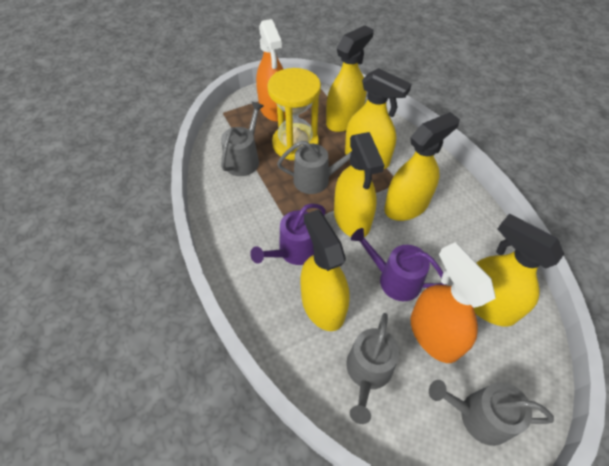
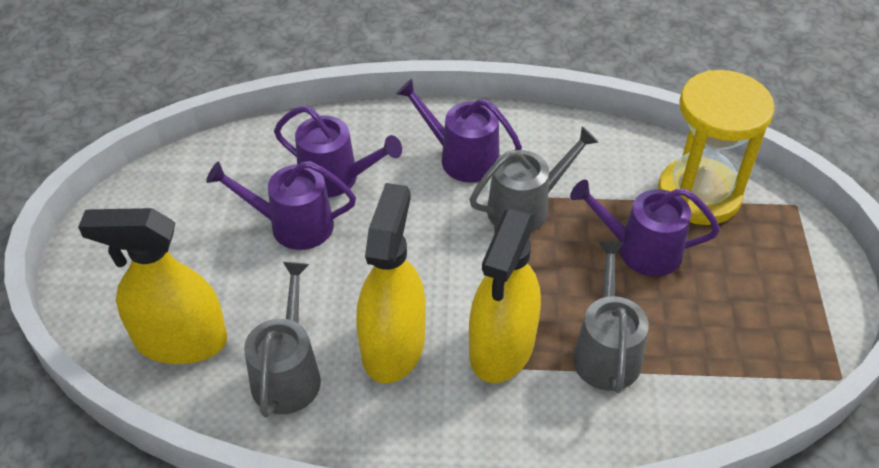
grey watering can: [221,102,264,176] [277,141,351,194] [346,313,399,424] [429,380,554,446] = 4 -> [244,262,321,418] [470,126,599,232] [573,242,649,393] = 3
orange spray bottle: [256,19,285,122] [411,242,496,363] = 2 -> none = 0
purple watering can: [250,203,326,265] [351,228,447,301] = 2 -> [206,161,356,250] [274,106,402,197] [396,79,522,183] [570,180,720,276] = 4
yellow spray bottle: [300,210,350,331] [326,25,373,132] [334,132,385,237] [345,68,412,169] [384,112,460,221] [474,214,564,327] = 6 -> [78,208,227,364] [356,183,426,383] [469,208,541,383] = 3

